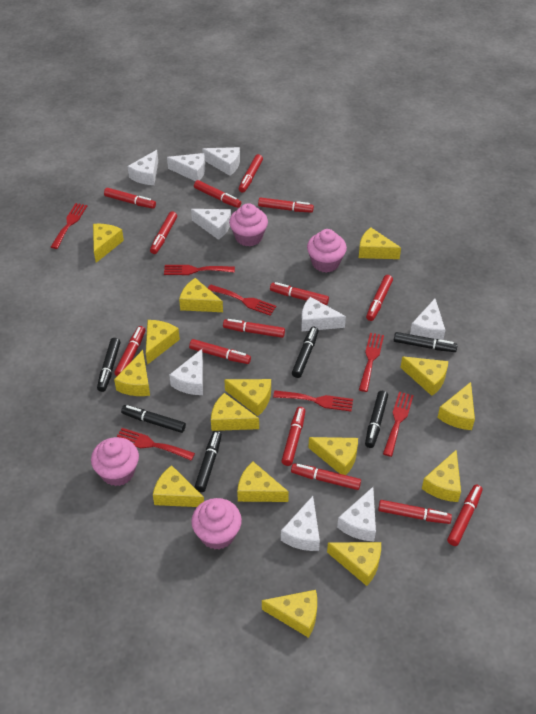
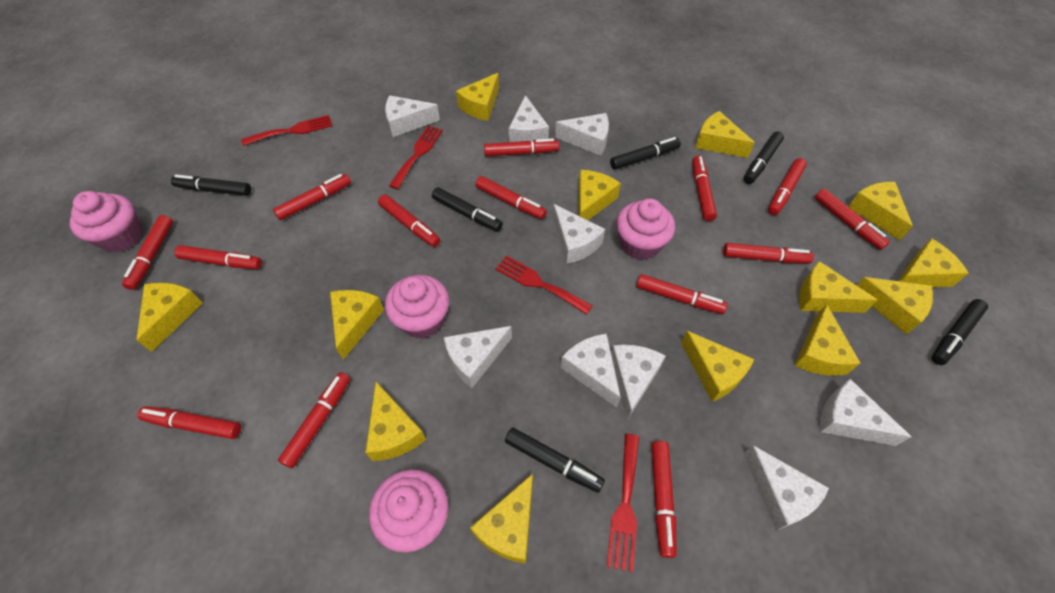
red fork: [51,203,87,249] [117,428,195,461] [164,265,235,275] [208,284,277,316] [273,390,353,412] [359,333,384,392] [383,392,414,457] = 7 -> [241,115,332,146] [389,126,443,189] [495,256,593,315] [607,434,639,572] = 4
yellow cheese: [93,224,124,263] [114,350,150,396] [146,320,180,365] [153,465,204,507] [179,278,223,312] [211,393,259,431] [224,379,271,416] [237,462,289,502] [262,590,317,638] [308,437,358,475] [327,542,381,586] [359,228,401,259] [400,356,448,396] [422,450,461,502] [437,382,475,430] = 15 -> [137,283,203,352] [330,290,384,360] [365,382,426,461] [456,73,499,121] [470,474,533,564] [579,170,621,220] [681,331,754,402] [695,111,755,158] [794,304,860,376] [799,261,877,313] [848,182,913,240] [856,277,933,335] [898,238,968,287] = 13

